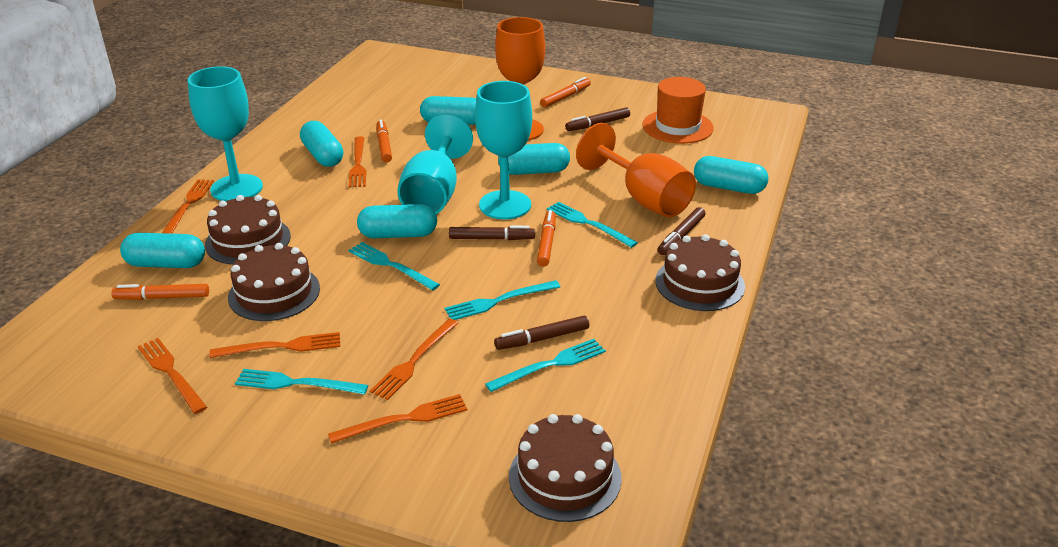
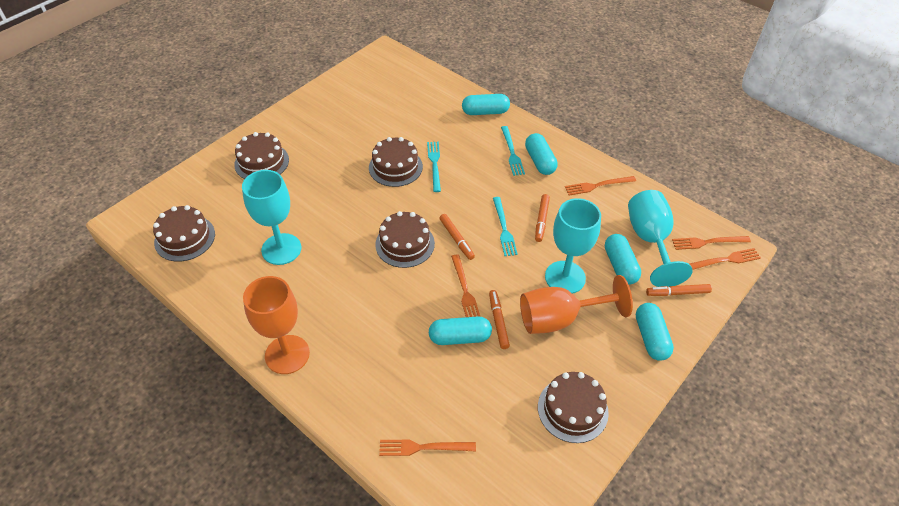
brown cake: [205,195,291,265] [228,243,320,321] [509,414,622,522] [655,234,745,311] = 4 -> [153,205,215,262] [234,132,289,179] [369,137,423,187] [375,211,435,268] [538,372,609,443] = 5
brown marker: [449,226,535,240] [494,316,589,350] [565,107,630,131] [657,207,705,255] = 4 -> none = 0
orange fork: [138,338,207,414] [162,179,214,234] [209,332,340,358] [328,394,468,444] [349,136,366,188] [370,319,458,400] = 6 -> [379,440,476,456] [451,254,480,317] [565,176,636,195] [672,236,751,250] [689,248,761,270] = 5
orange hat: [642,77,714,144] = 1 -> none = 0
turquoise capsule: [120,233,205,268] [300,121,343,167] [357,204,437,238] [420,96,476,125] [498,143,570,175] [694,156,768,194] = 6 -> [429,316,492,345] [462,94,510,115] [525,133,558,175] [605,234,641,285] [636,303,674,361] = 5
turquoise fork: [235,369,368,395] [348,242,440,291] [445,280,560,320] [485,339,606,392] [547,202,638,248] = 5 -> [427,142,441,192] [493,197,518,256] [501,126,525,176] = 3

